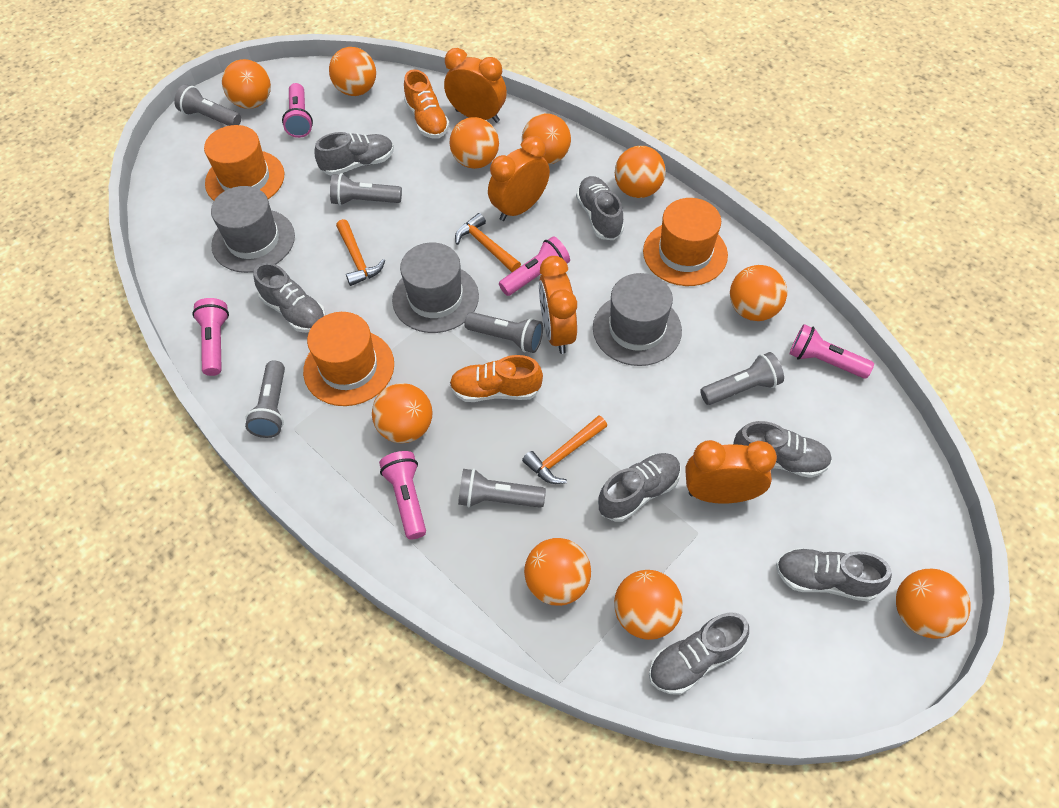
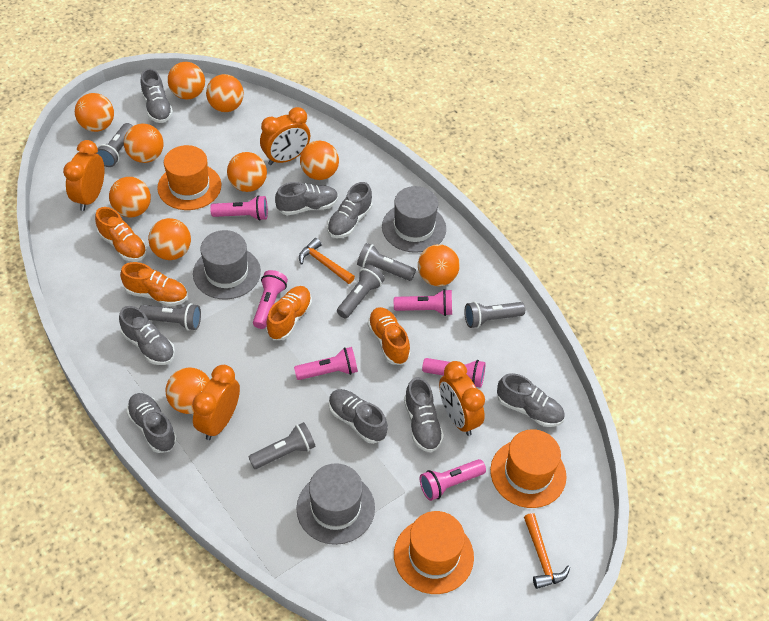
grey shoe: [254,262,326,333] [314,132,394,176] [576,176,624,240] [598,453,681,522] [649,613,749,695] [733,421,832,478] [776,548,892,602] = 7 -> [119,306,175,365] [126,393,177,453] [140,68,173,123] [275,182,338,216] [327,182,372,238] [329,389,388,444] [404,377,444,452] [497,373,565,427] = 8
orange hammer: [336,219,385,286] [455,213,521,272] [522,415,607,484] = 3 -> [299,238,355,284] [524,513,570,589] = 2
orange shoe: [404,69,450,139] [449,355,543,402] = 2 -> [95,207,147,262] [120,262,188,306] [266,286,312,340] [367,307,411,365] = 4
pink flashlight: [192,298,229,376] [282,83,313,138] [379,451,426,540] [499,236,570,296] [790,324,874,378] = 5 -> [210,195,268,221] [253,270,288,329] [294,347,358,380] [394,289,452,316] [420,459,486,501] [422,358,486,388] = 6

